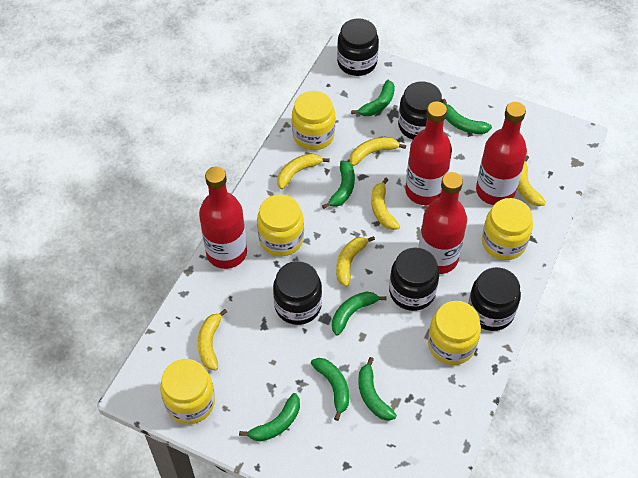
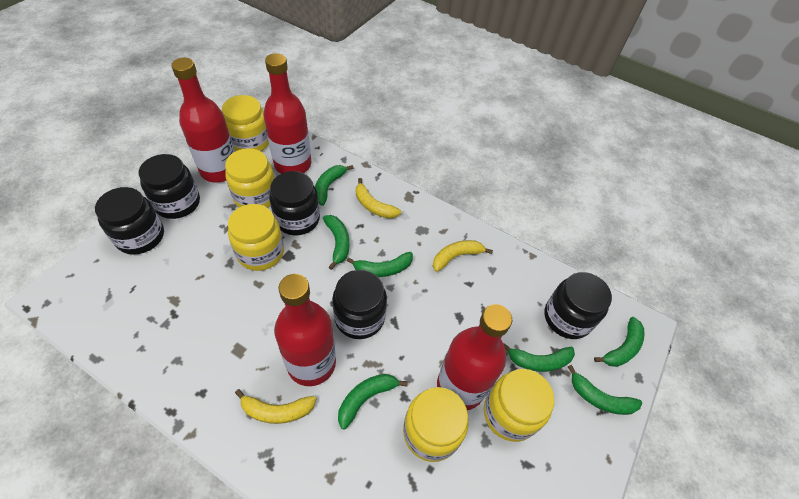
yellow banana: [198,309,227,370] [277,153,330,190] [336,236,375,287] [350,137,406,166] [371,178,400,230] [517,155,546,206] = 6 -> [235,389,316,424] [356,178,401,219] [433,240,493,272] = 3

